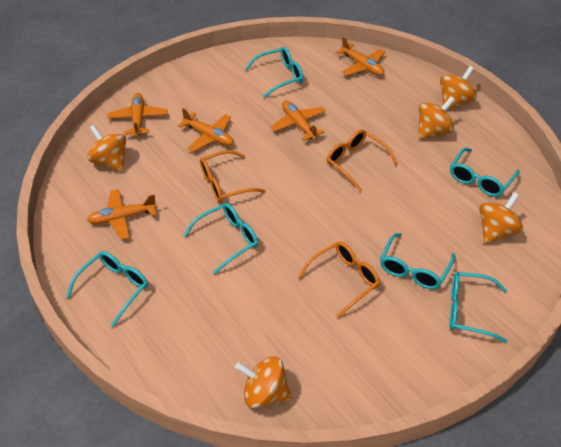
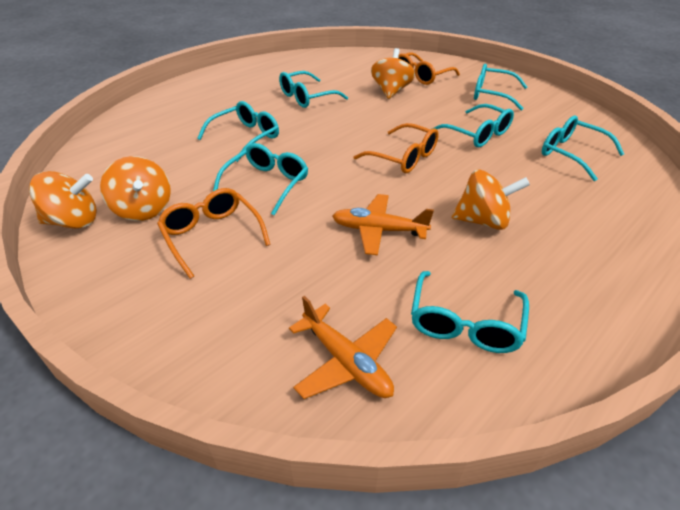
orange plane: [87,189,157,240] [107,93,167,137] [178,108,234,152] [270,100,326,141] [336,37,385,76] = 5 -> [289,296,397,399] [332,194,434,255] = 2
orange spinning top: [87,125,126,172] [235,356,292,408] [418,96,455,139] [440,66,477,110] [479,192,523,244] = 5 -> [29,171,97,229] [100,156,171,221] [371,48,415,99] [452,169,530,230] = 4
turquoise glasses: [66,251,148,327] [184,203,258,274] [245,47,303,98] [380,233,455,289] [450,148,519,197] [450,272,507,343] = 6 -> [197,101,279,162] [213,143,308,215] [279,71,348,108] [411,271,529,353] [430,104,514,148] [474,64,527,111] [542,116,624,181] = 7

